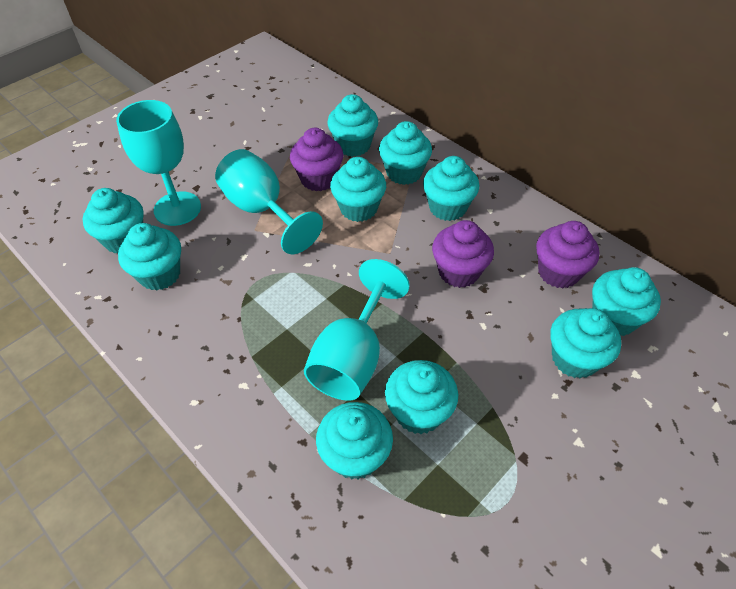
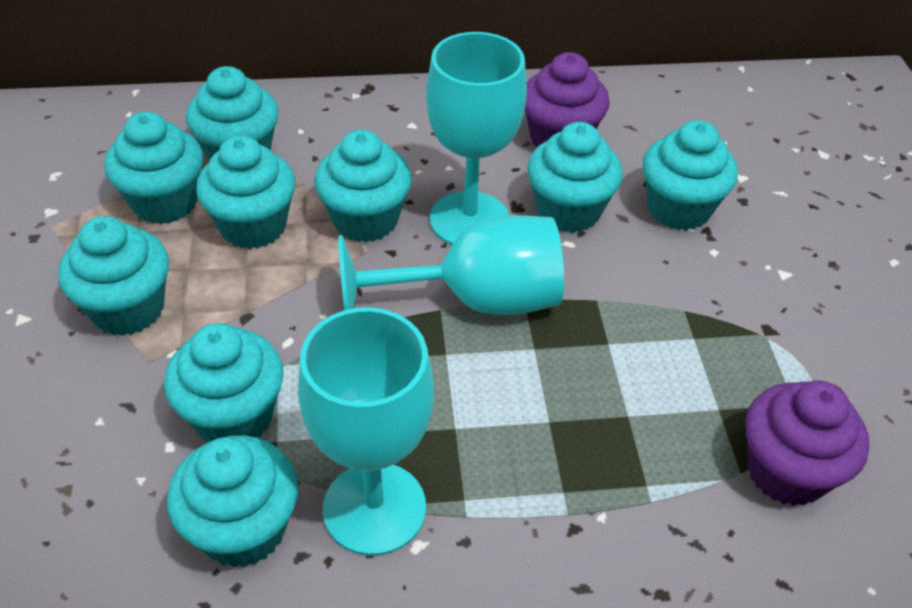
purple cupcake: [290,128,343,191] [432,220,494,288] [536,221,599,289] = 3 -> [525,52,610,148] [746,381,870,506] = 2
turquoise cupcake: [82,188,144,253] [118,223,181,290] [316,402,393,480] [327,94,378,157] [330,157,386,222] [379,121,432,185] [385,360,458,434] [423,156,479,221] [550,308,621,379] [592,267,661,336] = 10 -> [58,216,169,336] [104,112,203,224] [164,323,284,442] [167,435,298,568] [186,66,279,161] [196,135,296,249] [314,130,412,242] [527,122,623,233] [643,120,738,231] = 9

